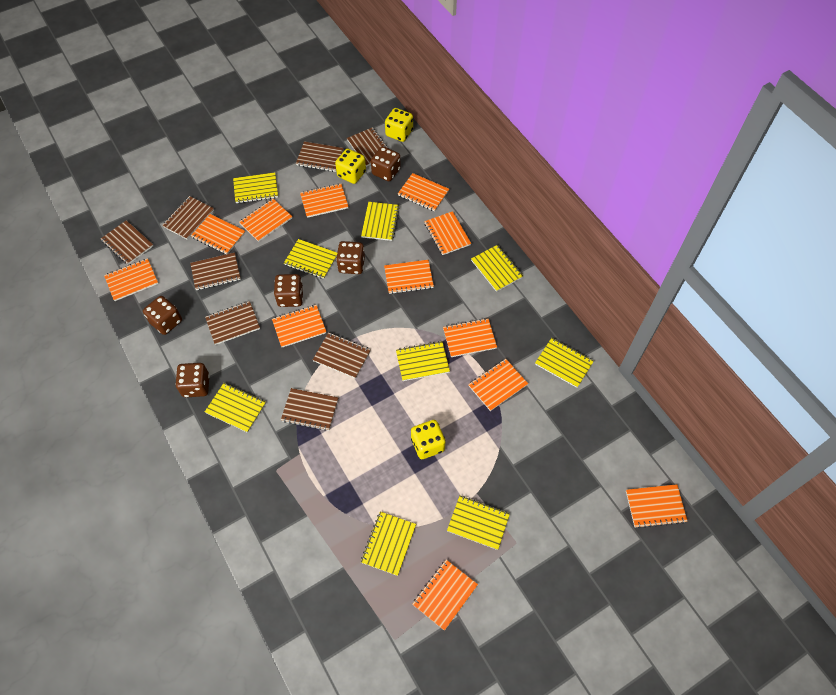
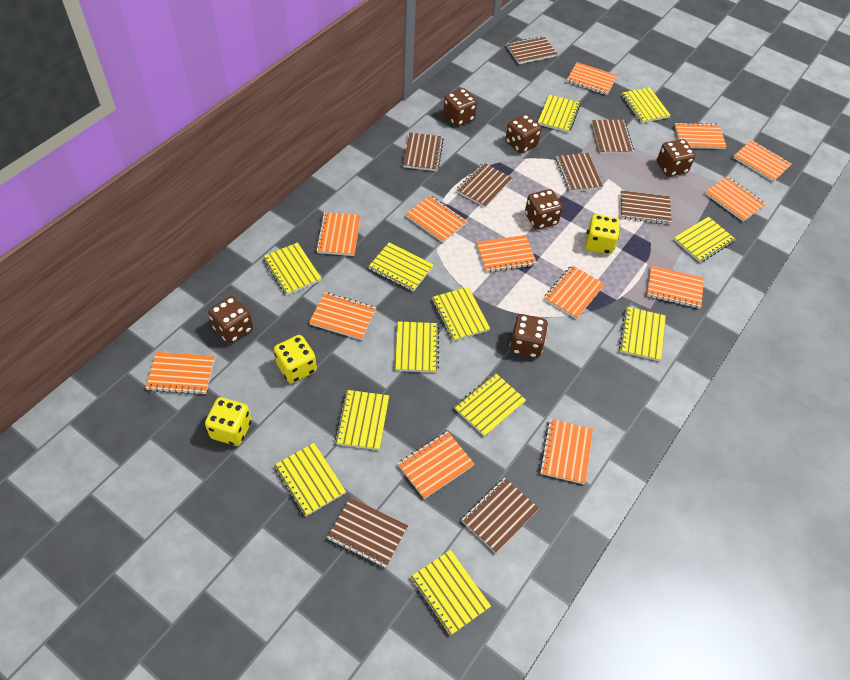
brown dice: [143,296,182,335] [175,363,210,397] [274,274,303,307] [336,241,365,274] [371,146,401,181] = 5 -> [208,296,253,344] [443,88,477,127] [505,114,542,154] [510,314,548,358] [525,189,563,230] [657,139,696,177] = 6
orange notebook: [104,258,158,301] [191,214,245,254] [239,199,292,242] [272,305,326,347] [300,183,349,218] [384,260,434,294] [398,173,449,212] [412,560,478,631] [424,211,471,255] [443,318,497,357] [468,359,528,411] [626,484,687,528] = 12 -> [145,352,215,395] [309,292,376,340] [316,212,361,256] [398,431,475,499] [405,195,467,243] [476,235,537,273] [539,419,593,484] [544,265,605,319] [566,62,618,95] [647,266,704,309] [674,122,727,149] [705,177,766,222] [733,140,792,182] = 13
yellow notebook: [205,383,266,433] [233,172,278,204] [284,239,337,279] [361,202,400,241] [361,512,416,576] [396,341,450,381] [447,496,510,550] [471,245,523,292] [535,338,594,388] = 9 -> [263,242,322,295] [274,443,346,517] [335,390,389,450] [368,242,434,292] [395,321,439,373] [411,550,491,636] [432,287,490,341] [454,373,526,437] [538,94,580,133] [619,307,666,361] [621,87,671,123] [674,217,735,263] = 12

